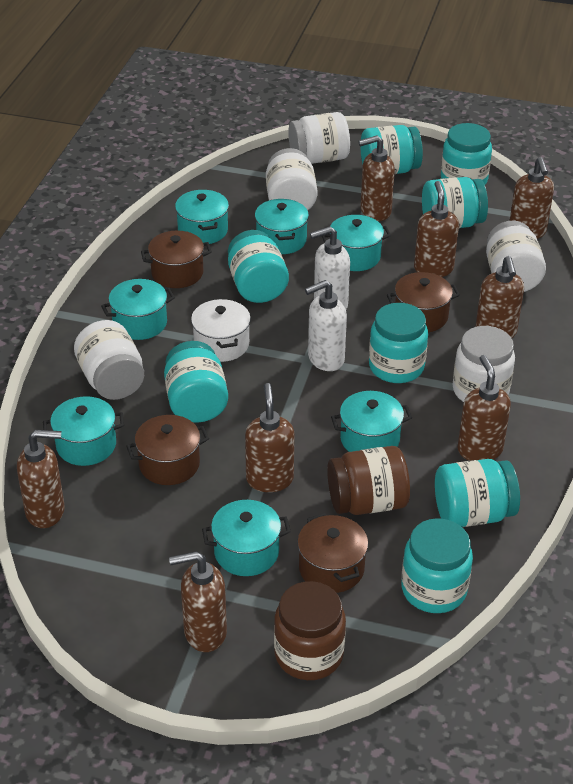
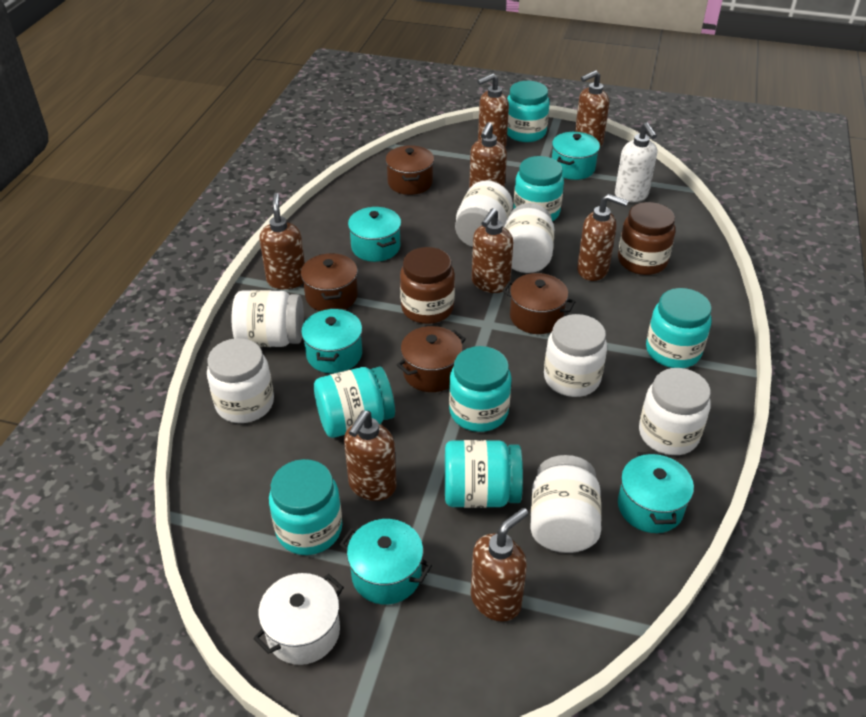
turquoise jar: [164,341,228,423] [228,230,289,303] [360,125,423,174] [369,303,428,383] [401,518,473,613] [422,177,488,228] [435,459,520,527] [441,123,492,185] = 8 -> [269,459,342,555] [314,366,395,438] [445,440,523,508] [449,346,512,432] [507,81,550,142] [514,156,564,221] [646,288,712,368] = 7
turquoise pot: [43,396,124,466] [101,279,175,340] [175,190,229,244] [202,500,291,576] [255,199,309,254] [322,215,391,271] [331,391,412,452] = 7 -> [301,308,362,373] [340,519,432,605] [348,207,401,262] [552,132,600,180] [618,452,694,533] = 5
white jar: [74,320,144,400] [266,148,318,211] [288,112,350,164] [453,326,515,402] [486,221,546,292] = 5 -> [207,338,274,423] [231,290,304,347] [455,181,513,247] [504,203,554,273] [530,455,601,553] [544,314,607,397] [639,368,711,455] = 7
white soap dispenser: [305,280,347,371] [310,226,350,309] = 2 -> [615,122,657,202] = 1

